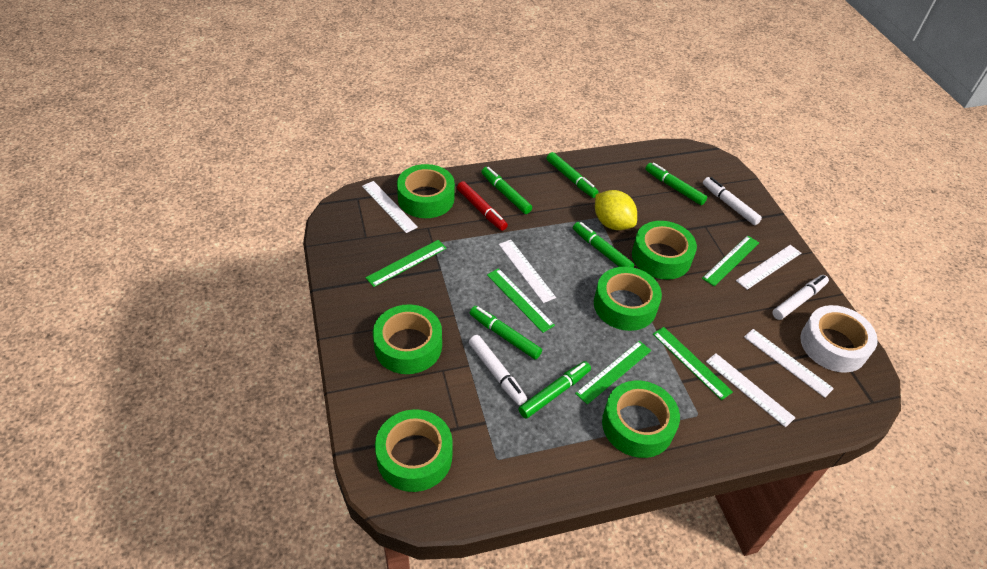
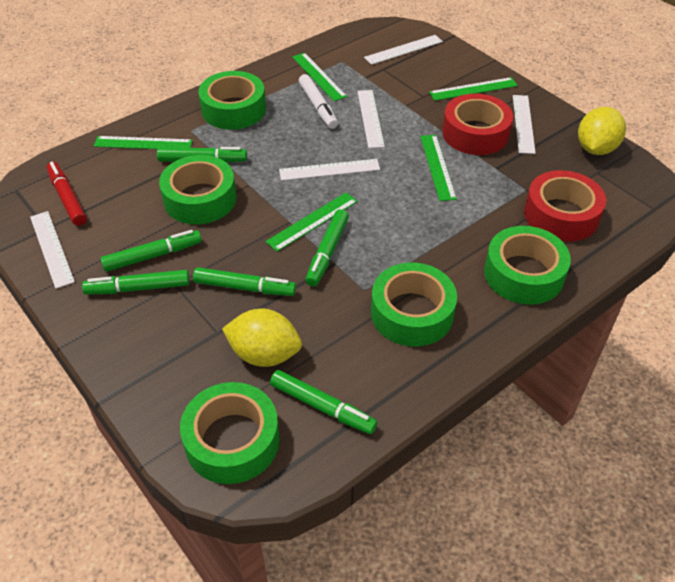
green tape: [373,304,442,374] [375,409,453,492] [397,164,455,218] [594,267,662,331] [602,380,680,458] [632,221,697,279] = 6 -> [159,155,236,224] [180,382,280,484] [198,71,266,130] [371,263,457,346] [484,226,571,305] = 5
red tape: none = 0 -> [442,94,513,155] [524,170,606,242] = 2
white marker: [469,335,527,405] [703,177,762,225] [772,275,829,320] = 3 -> [299,74,338,129] = 1
white tape: [800,305,878,373] = 1 -> none = 0
yellow lemon: [595,190,637,230] = 1 -> [222,309,302,367] [578,107,626,155] = 2

